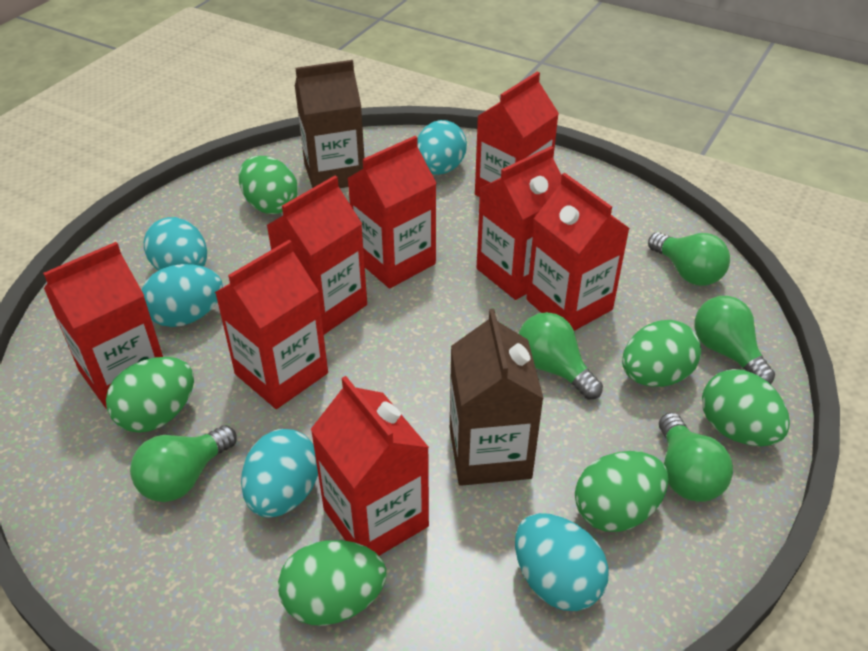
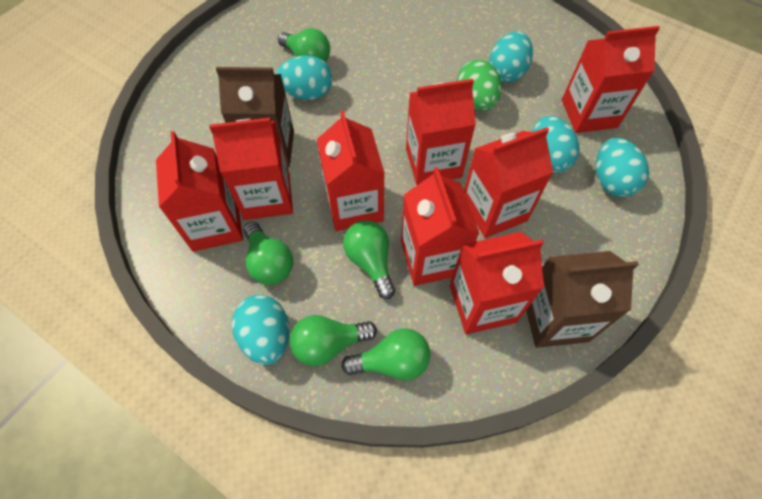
green egg: [106,357,194,433] [239,156,298,214] [278,540,386,626] [575,451,669,532] [622,320,701,387] [702,369,790,446] = 6 -> [457,60,502,110] = 1

